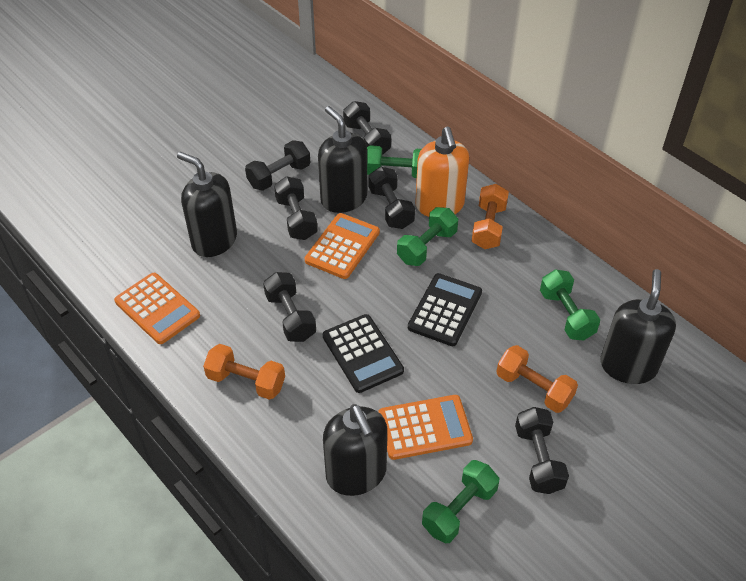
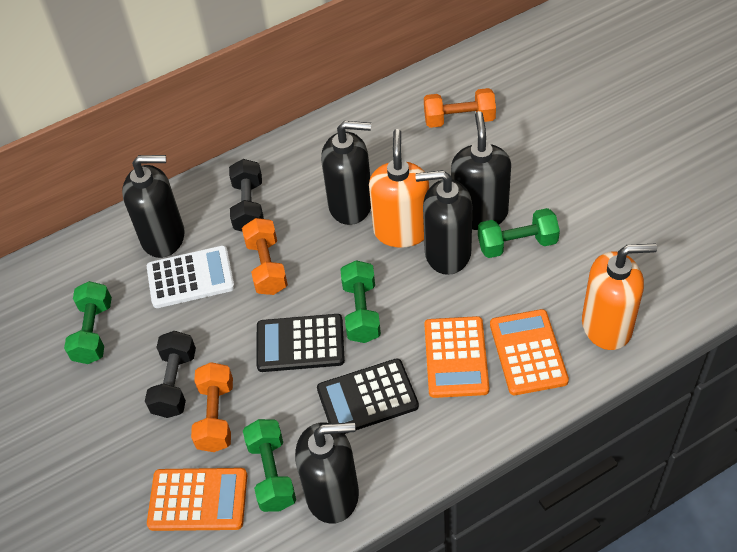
black dumbbell: [245,140,310,191] [263,272,316,342] [274,176,318,240] [343,101,391,155] [369,167,415,229] [515,407,569,494] = 6 -> [145,331,196,418] [229,159,264,232] = 2
black soap dispenser: [177,152,237,257] [318,106,367,213] [323,404,387,496] [600,269,676,384] = 4 -> [122,155,185,258] [295,422,359,524] [321,121,371,225] [415,170,472,275] [451,111,511,230] = 5
orange soap dispenser: [415,127,469,217] = 1 -> [369,129,429,248] [582,243,657,350] = 2
white calculator: none = 0 -> [147,245,235,308] = 1

